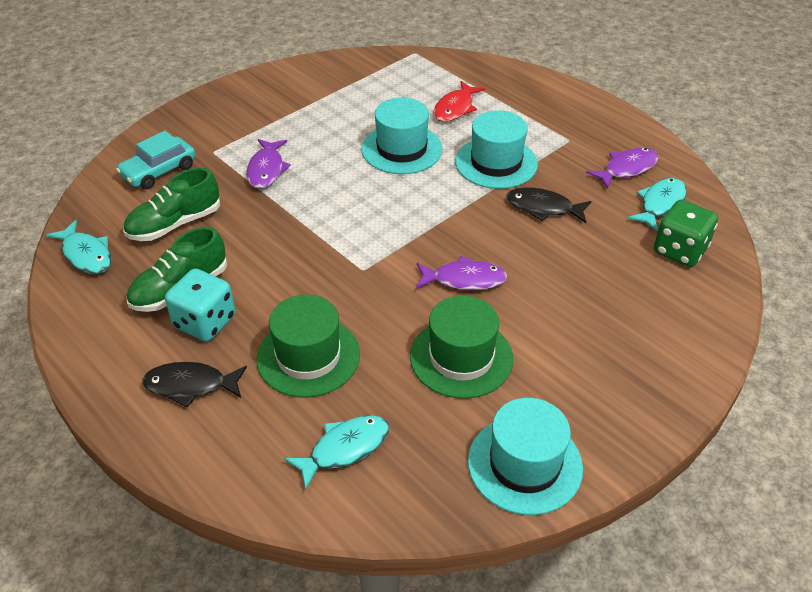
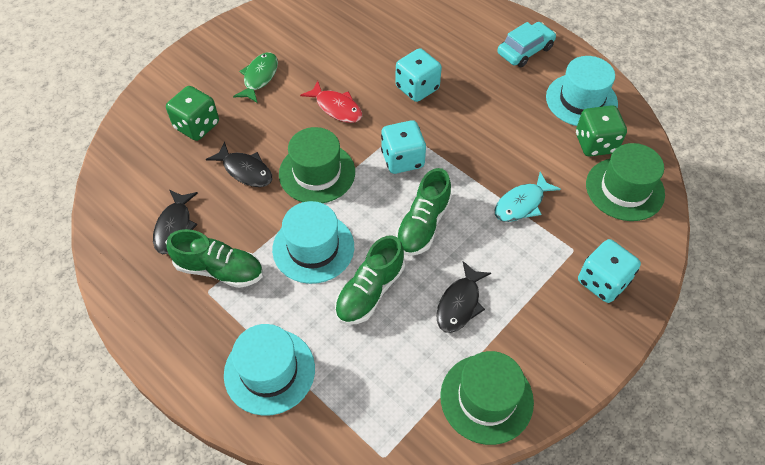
black fish: [142,362,247,407] [506,187,591,223] = 2 -> [153,190,198,254] [206,142,272,187] [436,261,491,333] = 3
green dice: [654,200,718,267] = 1 -> [166,86,219,141] [576,105,627,156] = 2
green fish: none = 0 -> [233,53,278,103] = 1
green hat: [256,295,360,397] [410,295,513,399] = 2 -> [279,127,355,203] [440,351,534,445] [586,143,665,221] = 3
green shoe: [123,168,220,241] [127,227,227,312] = 2 -> [166,229,263,288] [335,235,405,325] [396,168,452,256] = 3
purple fish: [246,139,291,189] [416,256,507,290] [586,148,659,189] = 3 -> none = 0
turquoise dice: [165,268,235,341] = 1 -> [381,120,426,174] [395,48,442,102] [578,239,641,303] = 3
turquoise fish: [46,220,111,274] [284,415,389,490] [627,178,687,232] = 3 -> [495,172,561,222] = 1

